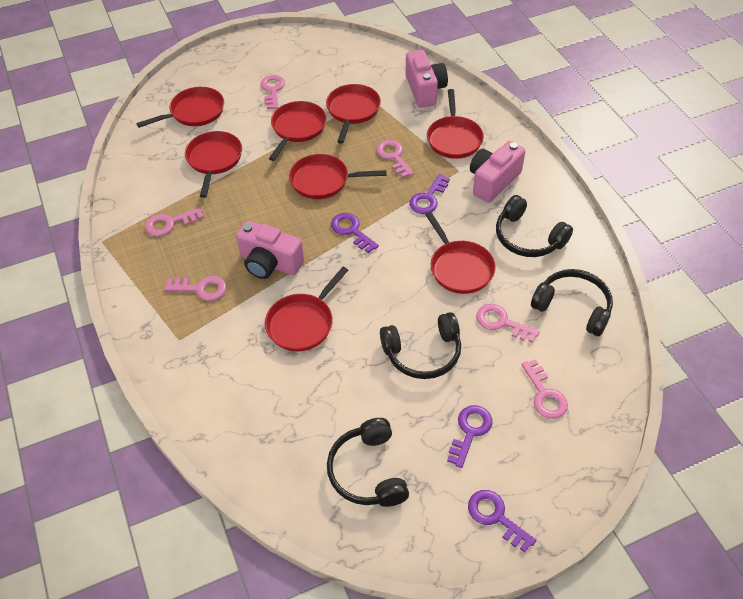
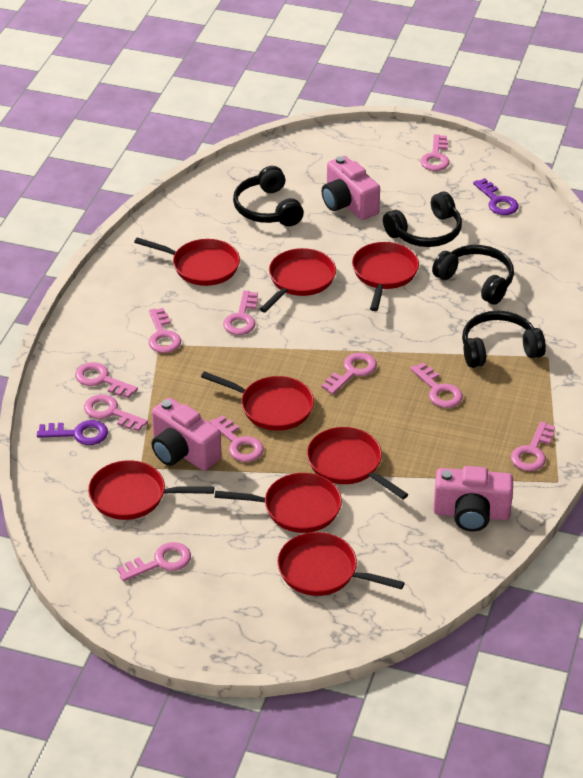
pink key: [145,207,204,236] [164,276,227,301] [260,75,285,109] [376,140,414,178] [476,304,540,343] [521,359,568,419] = 6 -> [75,362,138,398] [84,394,148,431] [117,542,191,582] [149,308,181,353] [209,415,264,462] [223,291,258,335] [322,353,377,395] [410,363,463,408] [420,134,450,171] [511,422,555,471] = 10
purple key: [331,213,379,253] [409,174,450,214] [447,405,493,468] [468,490,536,553] = 4 -> [37,420,108,445] [473,178,519,215] = 2

